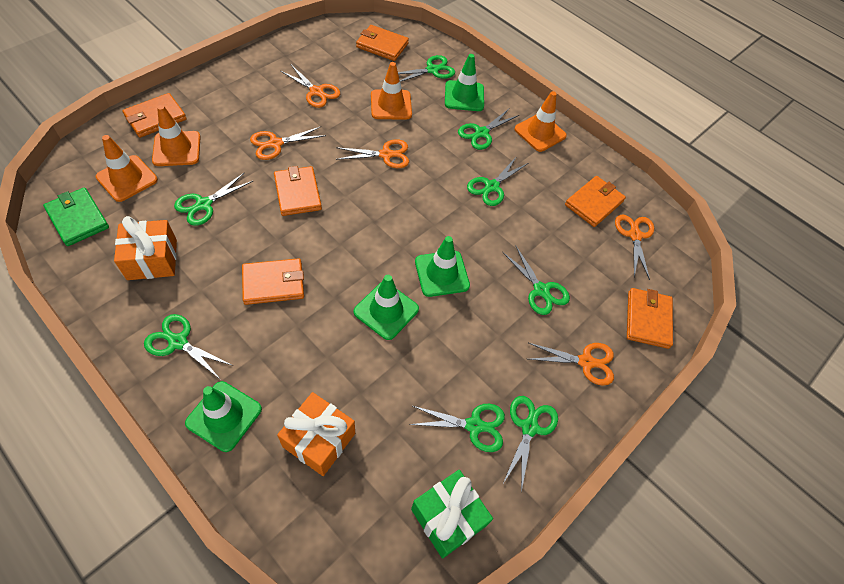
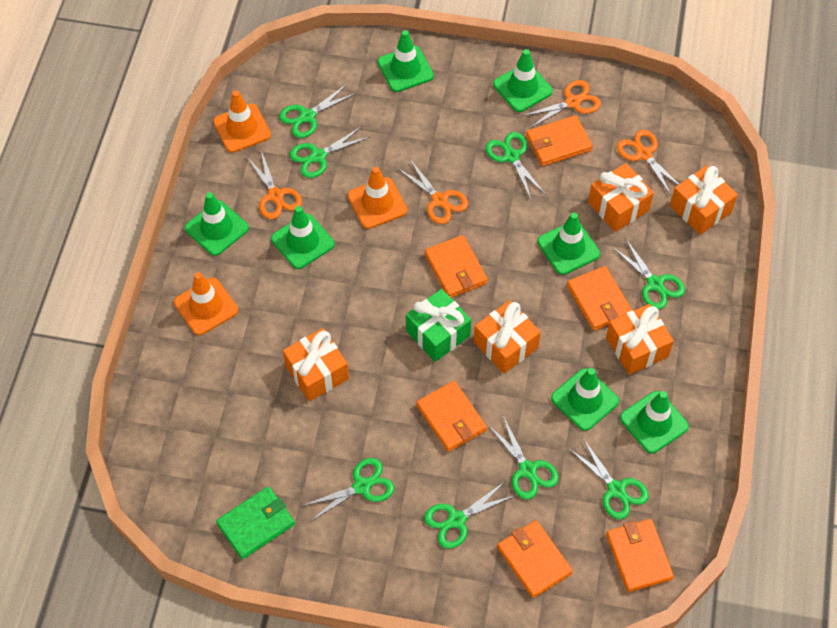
green traffic cone: [185,381,262,452] [353,275,419,340] [415,236,470,297] [445,54,484,111] = 4 -> [185,192,249,256] [271,206,334,269] [378,30,434,92] [493,49,553,112] [537,212,600,275] [551,368,619,431] [620,391,689,454] = 7
orange gift: [114,216,177,280] [277,392,355,476] = 2 -> [283,328,349,401] [474,300,541,373] [588,163,654,232] [606,304,674,375] [670,165,738,235] = 5
orange scissors: [250,127,326,160] [281,65,340,108] [336,139,409,168] [529,343,614,386] [615,215,654,280] = 5 -> [246,151,302,219] [397,159,468,224] [523,80,601,128] [617,130,679,195] = 4
orange traffic cone: [96,135,158,202] [152,105,201,166] [371,62,412,120] [515,91,567,152] = 4 -> [174,272,238,335] [213,90,271,153] [348,167,407,229] = 3

